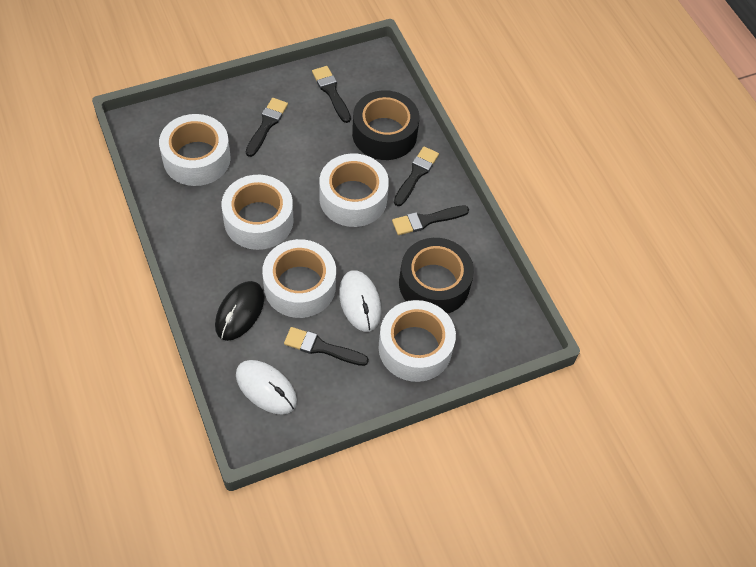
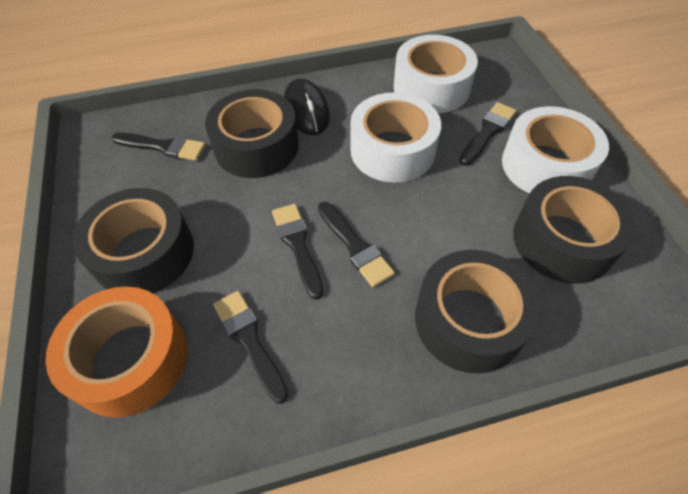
black tape: [352,90,420,160] [399,238,474,314] = 2 -> [73,188,194,293] [205,89,299,178] [415,250,540,374] [513,176,636,284] = 4
orange tape: none = 0 -> [45,287,188,418] = 1
white mouse: [236,360,297,415] [339,270,381,332] = 2 -> none = 0
white tape: [159,114,231,186] [222,175,294,250] [262,239,336,318] [319,153,389,227] [378,300,456,382] = 5 -> [350,92,441,183] [393,35,478,113] [502,106,609,194] = 3

